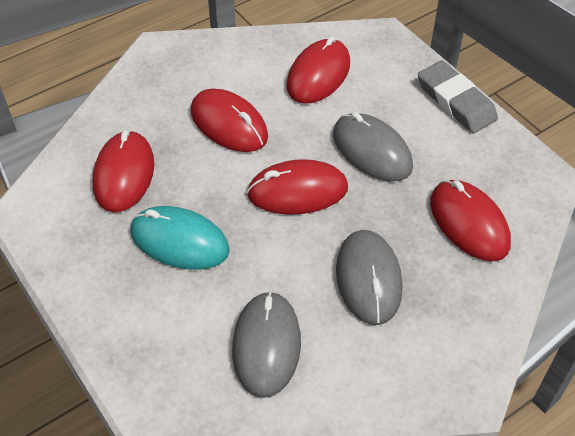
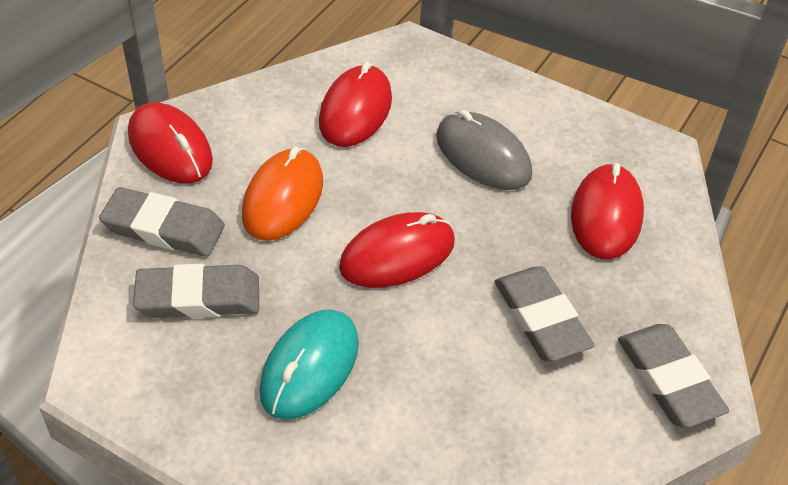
grey eraser: [418,61,498,133] = 1 -> [99,187,225,257] [133,264,259,318] [494,266,594,362] [618,324,729,428] = 4
grey mouse: [232,291,301,398] [333,112,413,182] [336,230,403,325] = 3 -> [436,110,532,190] = 1
orange mouse: none = 0 -> [242,147,323,241] = 1
red mouse: [92,130,154,212] [191,89,268,152] [247,159,348,215] [286,36,350,104] [430,180,511,261] = 5 -> [128,103,213,183] [319,62,392,147] [339,212,455,288] [571,163,644,259] = 4

